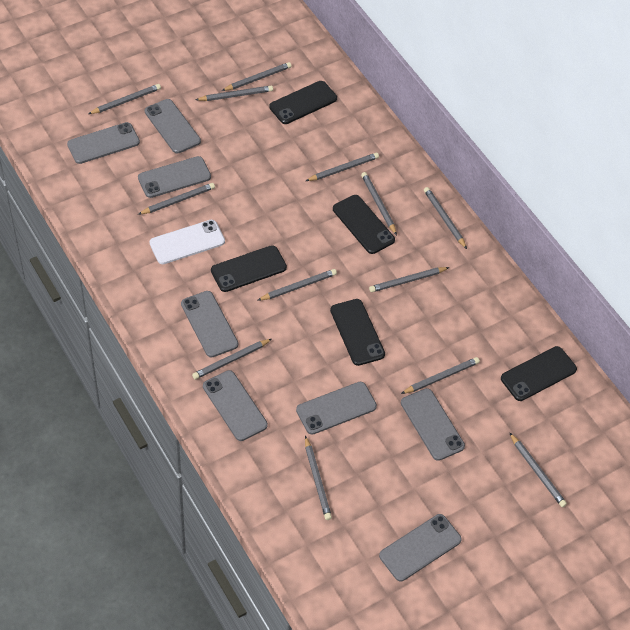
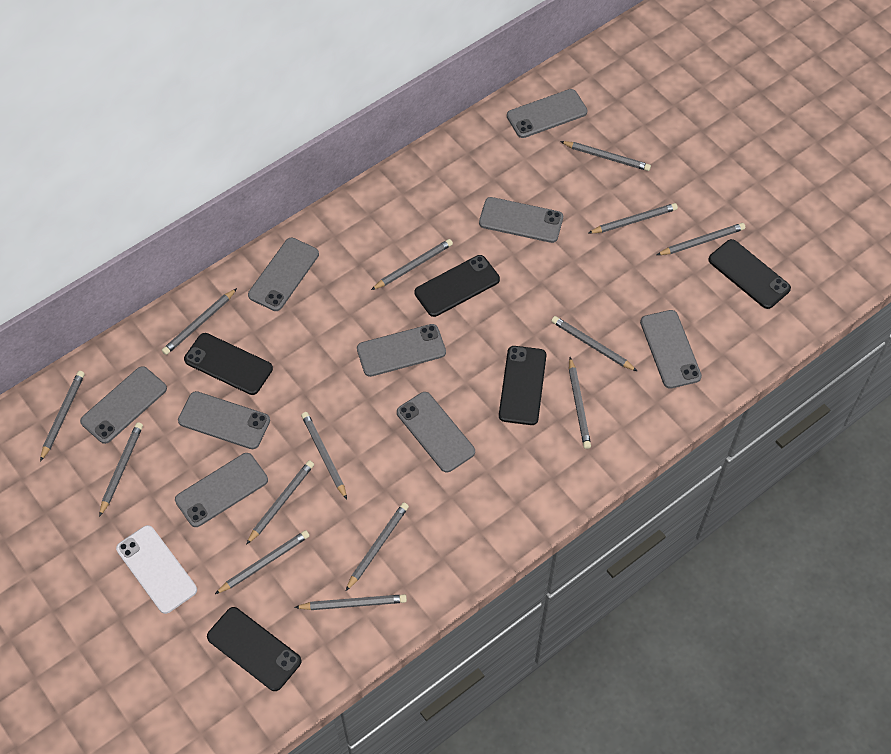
grey pencil: [88,84,161,114] [138,183,215,215] [192,339,272,379] [196,86,273,101] [222,62,292,91] [257,269,337,301] [305,436,332,520] [306,153,379,181] [361,172,397,235] [369,267,450,292] [401,357,480,394] [424,187,467,249] [509,432,567,507] = 13 -> [40,371,85,462] [99,422,143,517] [162,288,237,355] [215,530,310,594] [246,460,314,545] [294,594,407,610] [301,412,347,499] [346,503,409,591] [371,239,453,290] [551,316,637,371] [560,141,651,171] [569,357,591,449] [588,203,678,234] [657,223,745,255] = 14
grey phone: [67,122,140,164] [138,156,211,198] [145,99,201,153] [181,291,238,357] [203,370,268,441] [296,382,377,435] [379,514,462,581] [401,388,465,461] = 8 -> [80,366,167,444] [175,453,268,527] [178,391,270,449] [248,238,319,311] [357,324,446,377] [397,392,475,473] [479,197,563,243] [507,89,588,138] [640,310,702,389] = 9

